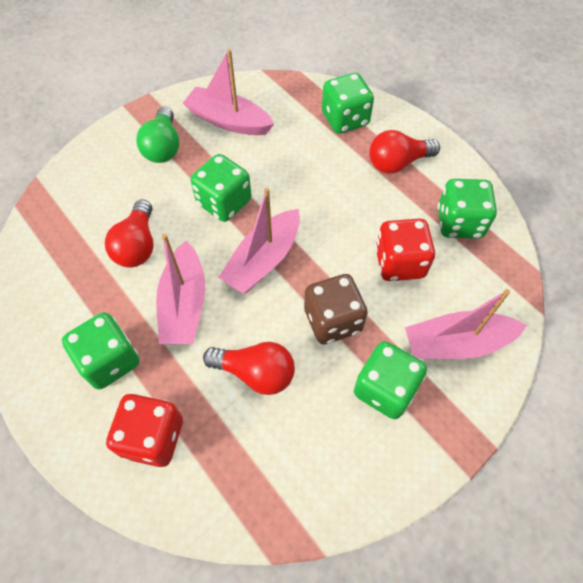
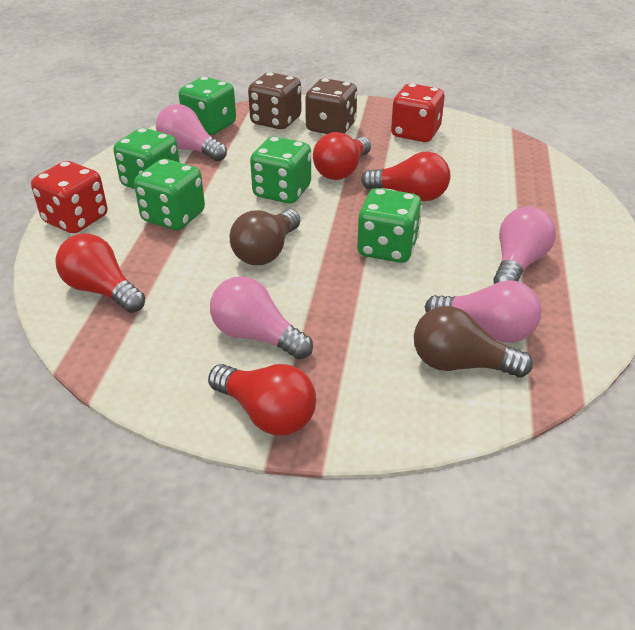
brown dice: [304,274,368,345] = 1 -> [248,72,301,129] [305,78,358,134] = 2
brown light bulb: none = 0 -> [230,209,300,265] [414,306,533,378] = 2
green light bulb: [136,106,179,163] = 1 -> none = 0
pink boat: [156,234,205,344] [183,49,274,135] [218,188,300,294] [405,289,527,359] = 4 -> none = 0
pink light bulb: none = 0 -> [156,104,227,161] [210,276,313,360] [425,280,541,343] [493,207,556,284] = 4
red light bulb: [105,199,153,268] [203,342,295,395] [369,130,440,174] = 3 -> [56,234,145,313] [208,364,316,436] [313,132,371,180] [361,152,450,201] = 4

